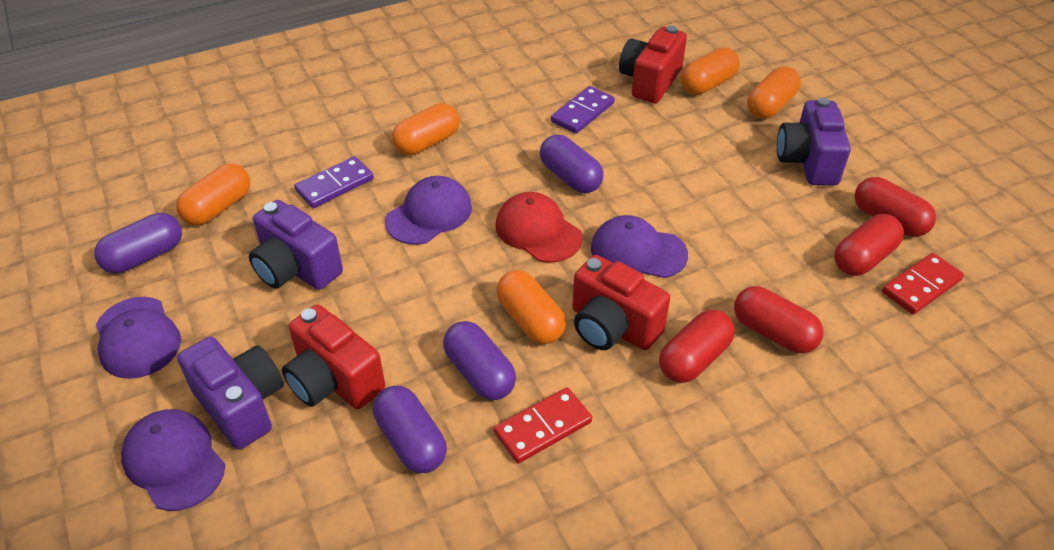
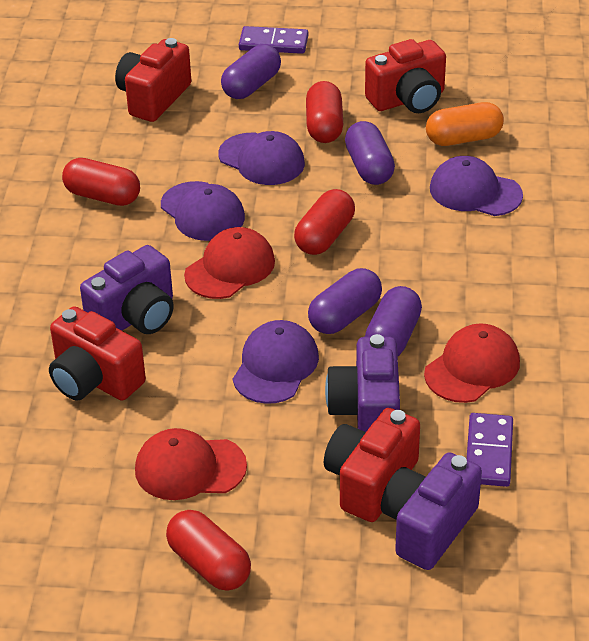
orange capsule: [176,163,250,225] [391,103,460,155] [496,270,566,344] [680,47,740,95] [747,66,801,119] = 5 -> [426,102,504,146] = 1
red camera: [282,304,385,409] [572,255,670,350] [619,26,687,103] = 3 -> [49,306,146,401] [115,38,191,122] [324,408,420,522] [365,39,446,113] = 4
red cap: [495,192,583,263] = 1 -> [135,428,247,500] [184,227,275,299] [424,323,520,403] = 3
red domino: [494,387,592,464] [882,253,964,315] = 2 -> none = 0

